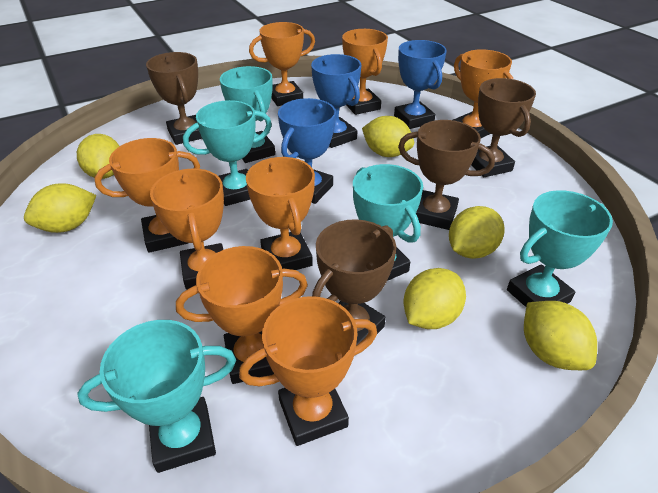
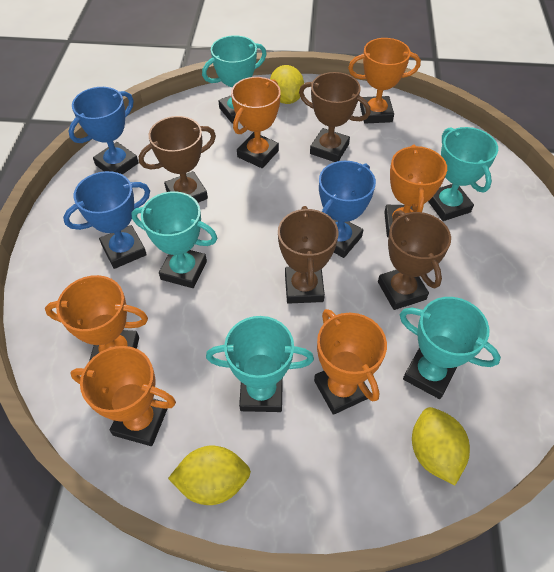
orange trophy: [94,138,200,253] [150,169,224,290] [176,246,308,384] [239,296,377,446] [246,157,315,270] [249,22,315,106] [342,29,388,115] [453,49,513,138] = 8 -> [45,275,148,361] [70,346,176,446] [231,77,281,168] [314,309,387,415] [348,38,421,124] [384,145,447,237] = 6
yellow lemon: [24,183,96,233] [77,134,120,179] [362,116,414,157] [404,268,466,329] [449,206,505,259] [524,301,597,370] = 6 -> [168,446,251,505] [270,65,304,104] [412,407,470,485] = 3

